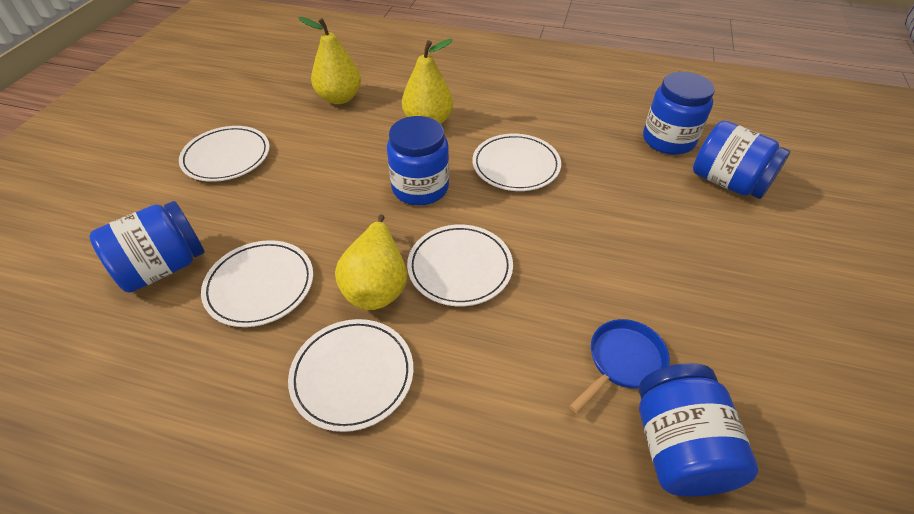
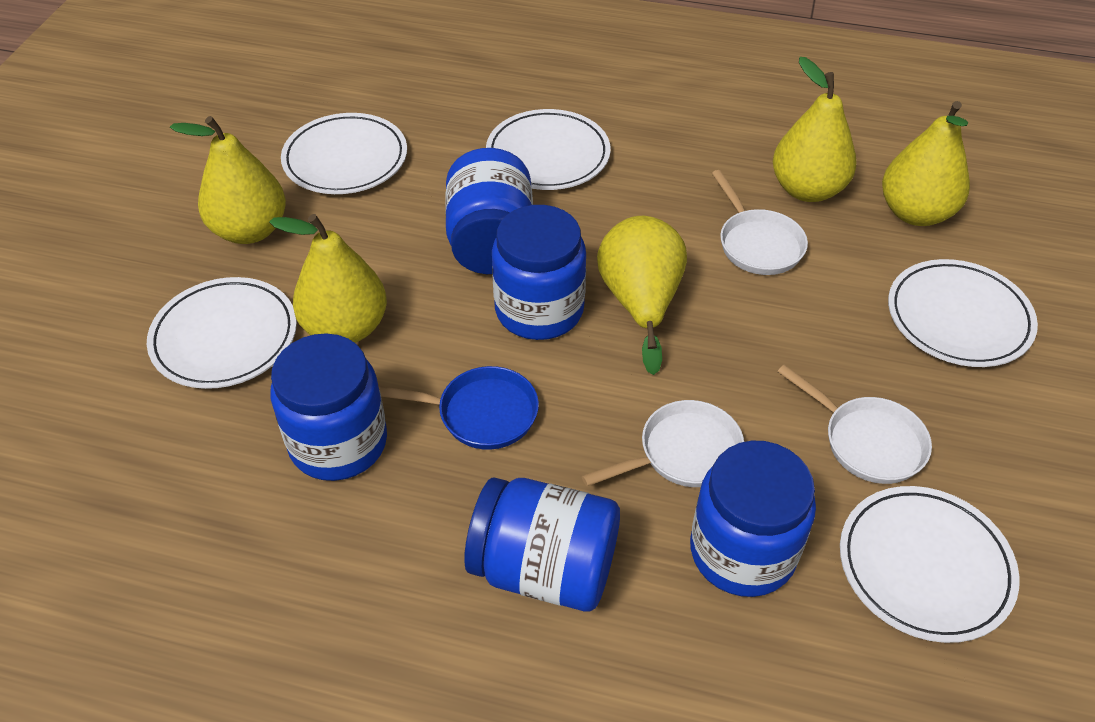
white pan: none = 0 -> [582,400,744,487] [712,170,808,275] [778,365,932,484] = 3
yellow pear: [298,17,361,104] [335,214,407,310] [402,39,453,124] = 3 -> [170,116,286,244] [269,214,387,343] [597,216,687,375] [773,57,856,202] [882,101,970,226] = 5

